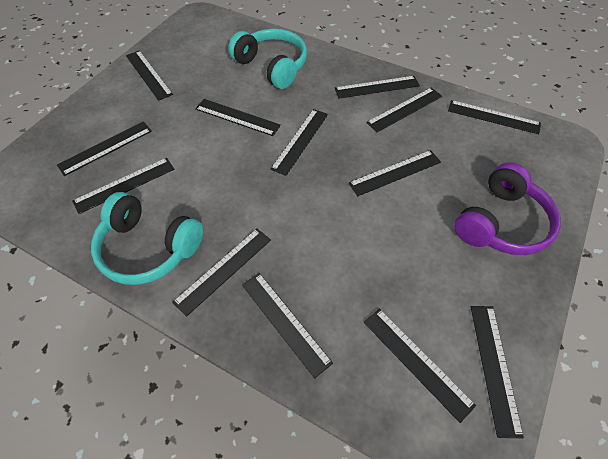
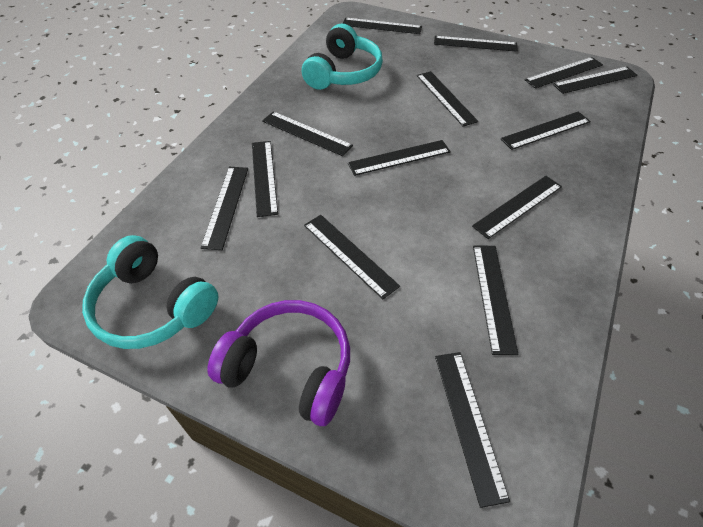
black ruler: [57,122,152,176] [72,158,175,214] [126,50,173,101] [172,228,271,317] [195,99,281,136] [242,273,333,378] [270,109,328,176] [335,76,420,99] [348,150,441,196] [364,308,476,423] [366,88,442,132] [448,100,541,134] [471,306,524,438] = 13 -> [200,167,248,250] [252,141,278,217] [262,111,353,156] [304,215,400,299] [343,18,422,34] [348,140,451,176] [417,71,478,127] [434,36,518,52] [435,352,510,508] [472,176,562,239] [473,246,519,355] [501,111,591,150] [525,57,603,89] [553,67,637,94] = 14

